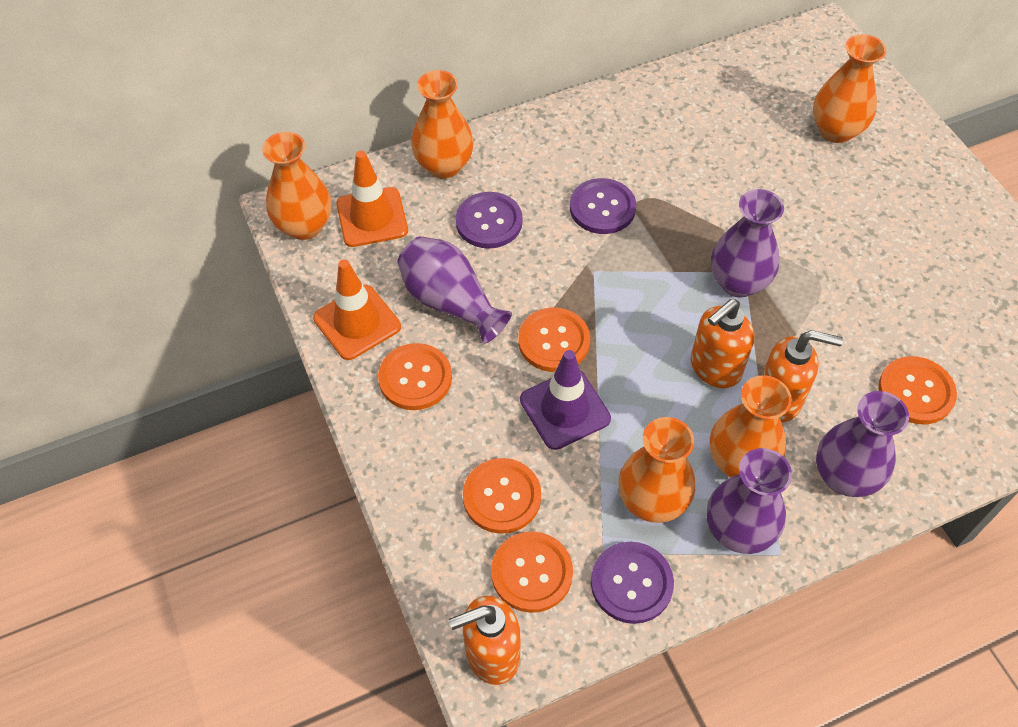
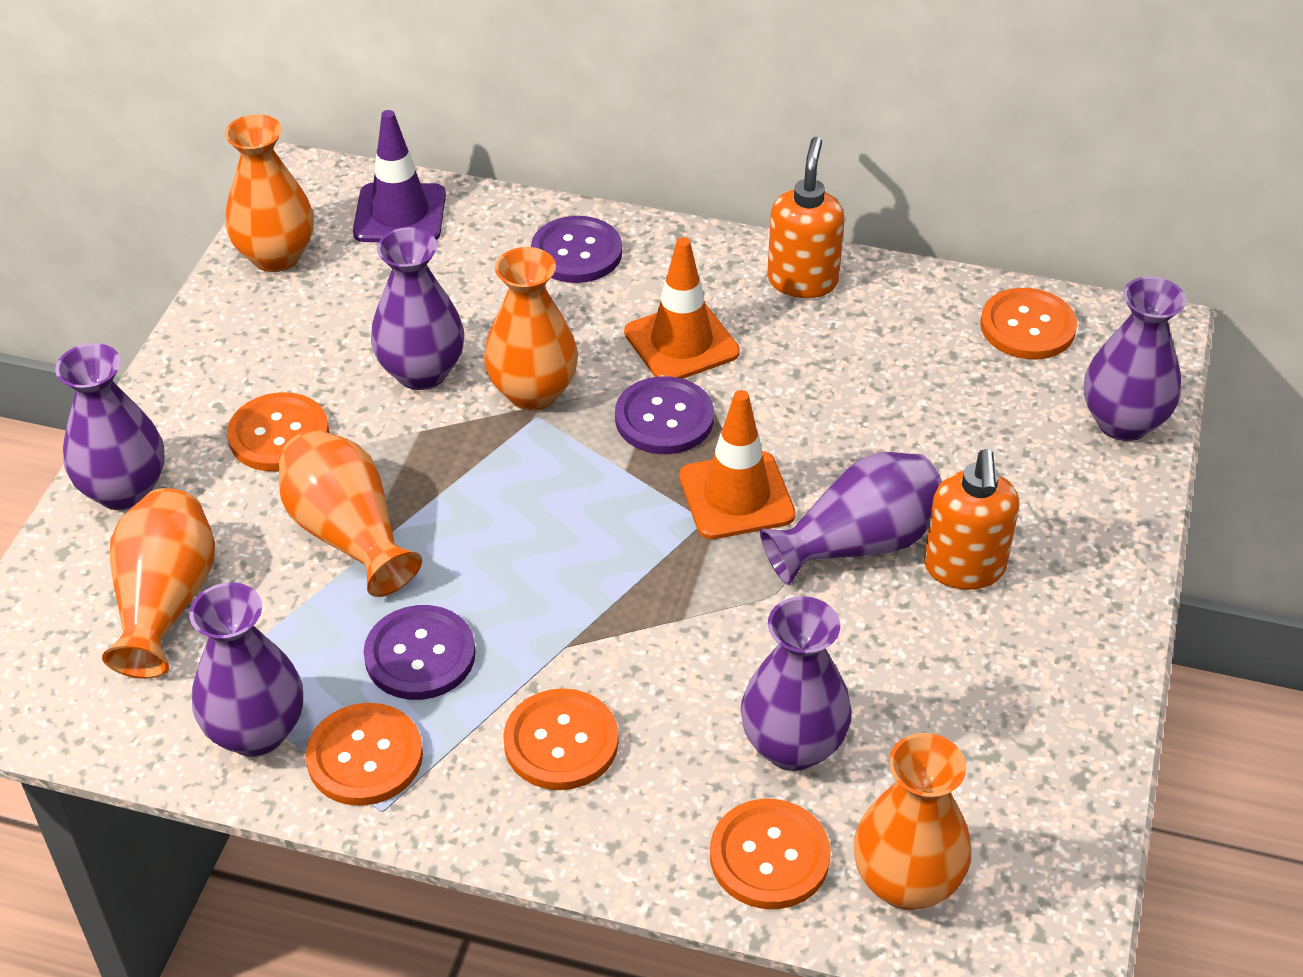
orange soap dispenser: [449,596,520,685] [691,299,755,388] [762,330,843,423] = 3 -> [767,137,844,298] [924,449,1019,590] = 2
purple vase: [398,236,512,344] [707,448,792,554] [711,189,784,297] [816,391,909,497] = 4 -> [55,343,165,511] [189,582,303,757] [371,227,464,390] [741,596,852,771] [760,452,942,586] [1084,276,1186,441] = 6

